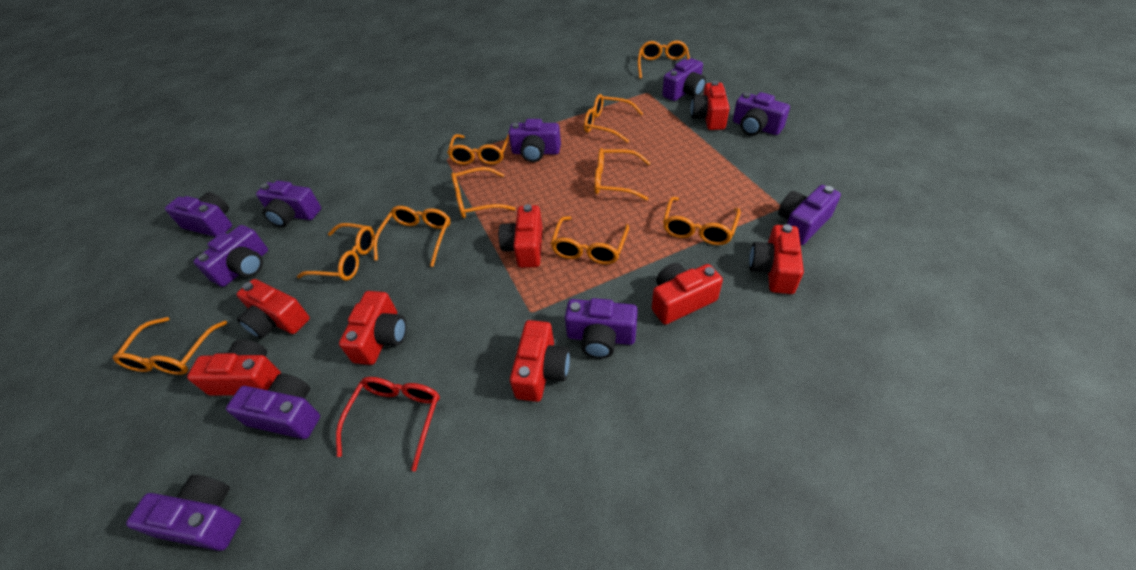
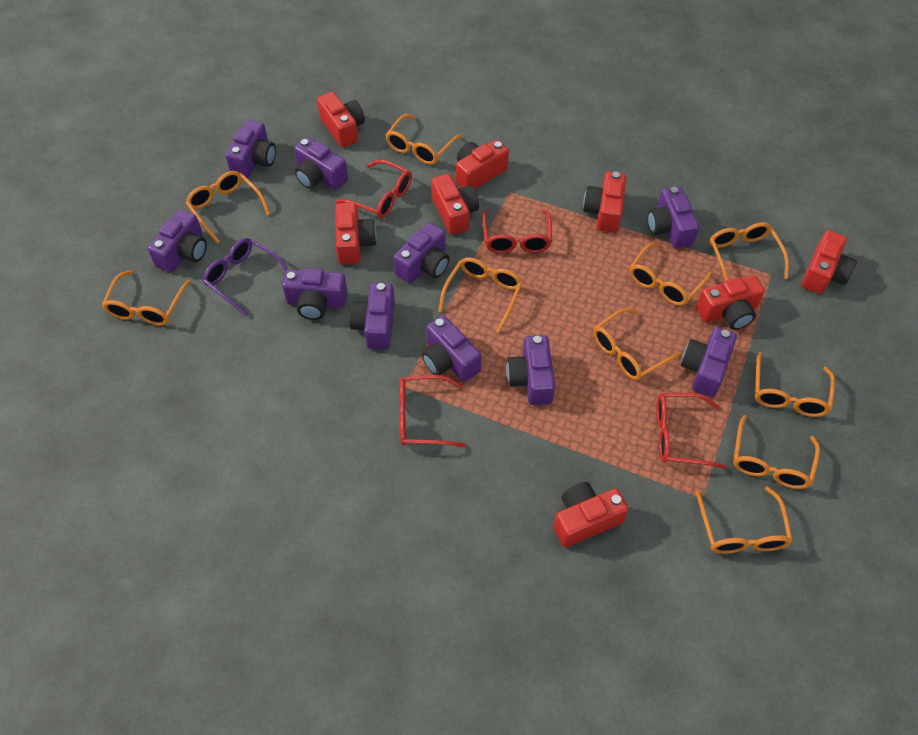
purple glasses: none = 0 -> [202,238,288,317] = 1
red glasses: [336,377,440,471] = 1 -> [335,160,412,219] [400,375,466,447] [482,210,552,253] [656,393,727,469] = 4

